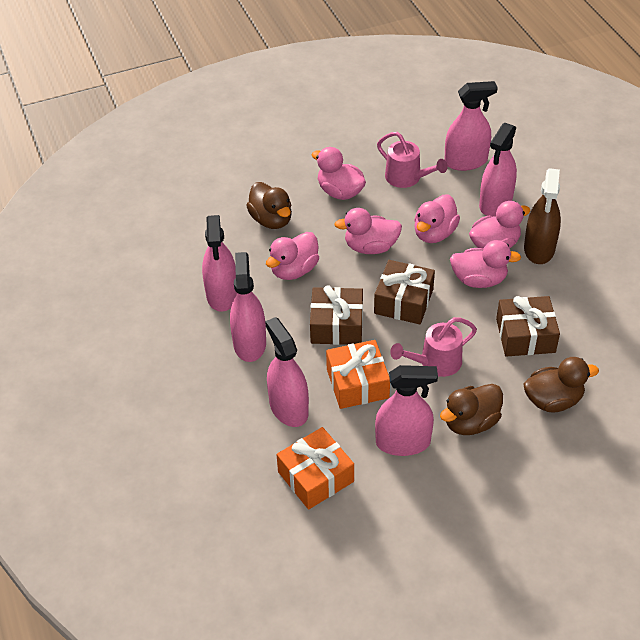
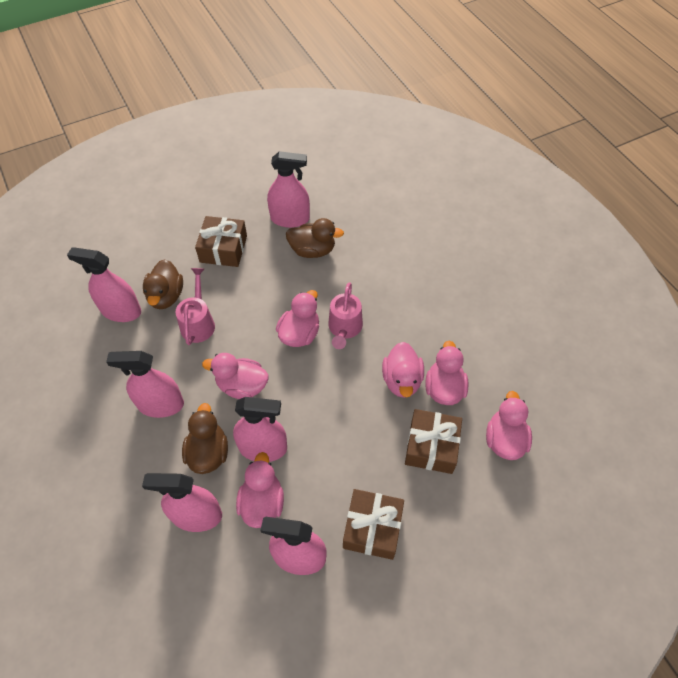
brown spray bottle: [524,168,561,264] = 1 -> none = 0
orange gift: [276,427,354,510] [326,340,390,409] = 2 -> none = 0

